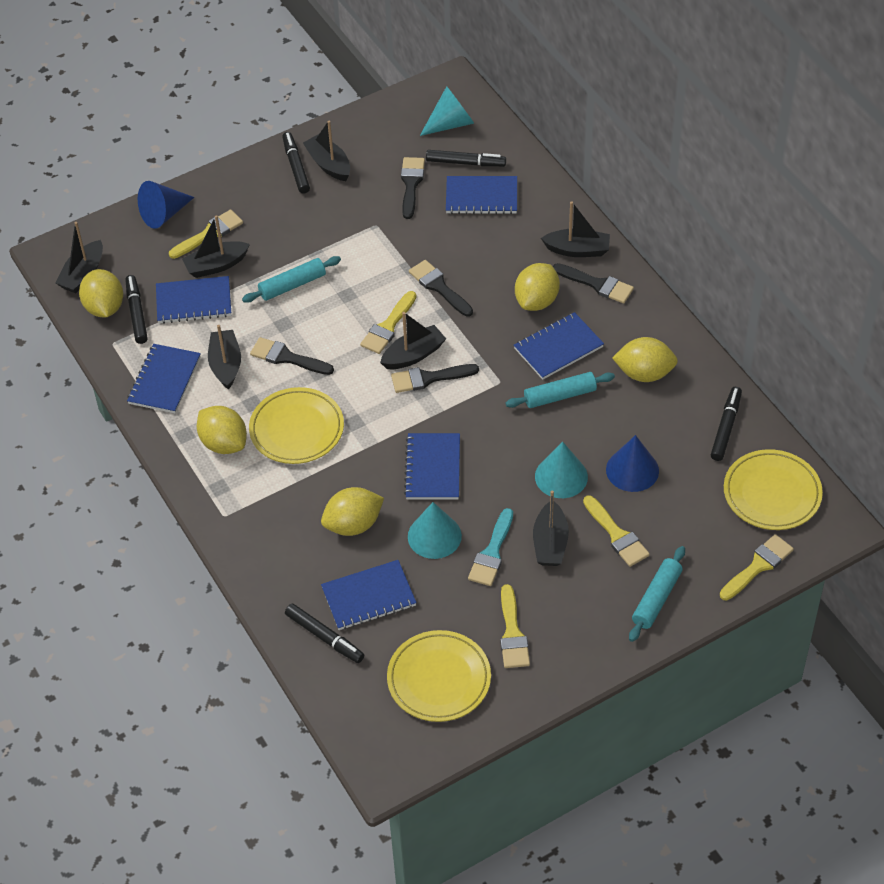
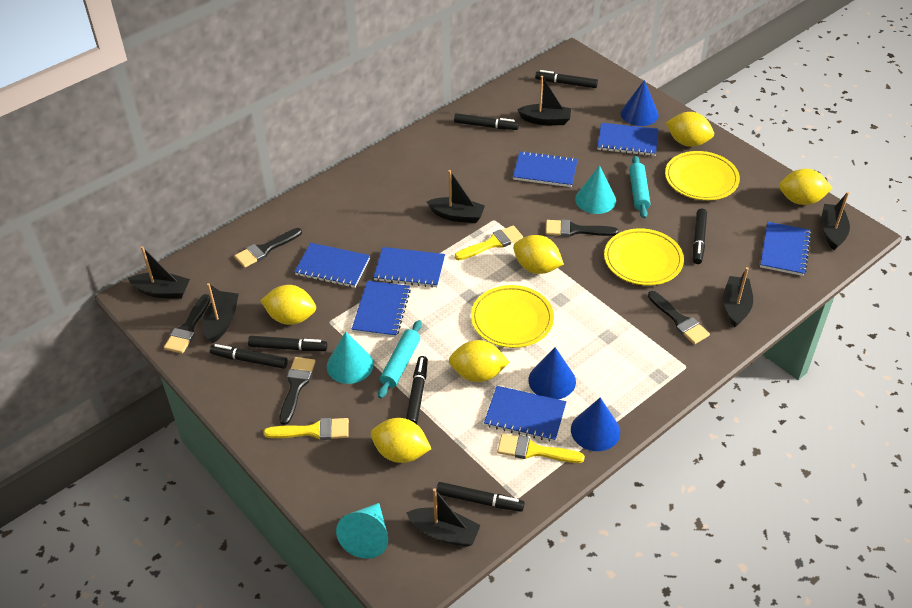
black marker: [126,275,148,344] [282,132,310,193] [285,603,364,663] [426,150,506,167] [711,387,742,461] = 5 -> [210,344,288,369] [248,336,328,351] [406,356,428,424] [436,482,525,512] [454,113,519,130] [535,70,598,88] [693,209,707,264] = 7
blue cone: [138,181,194,229] [606,435,659,492] = 2 -> [528,347,576,399] [571,398,620,451] [621,80,659,126] = 3
blue notebook: [127,344,201,413] [156,276,231,324] [321,560,417,630] [404,433,460,500] [446,176,517,214] [514,312,604,380] = 6 -> [294,243,370,288] [352,280,411,338] [373,247,445,288] [484,386,567,442] [513,151,578,187] [597,123,658,156] [760,222,811,276] = 7
turquoise brush: [468,508,513,586] = 1 -> none = 0
turquoise rolling pin: [242,256,341,303] [505,372,615,408] [629,546,685,642] = 3 -> [378,320,422,398] [629,156,650,218] = 2
yellow brush: [169,209,243,259] [360,291,416,354] [500,584,530,668] [583,495,650,567] [720,534,794,600] = 5 -> [263,418,349,440] [455,225,523,260] [497,434,585,463] = 3
yellow lemon: [79,269,123,317] [197,406,247,454] [321,487,384,536] [515,263,560,311] [612,337,678,382] = 5 -> [261,285,316,325] [371,418,431,463] [449,340,509,382] [513,235,564,274] [666,112,714,147] [779,169,833,205] = 6

